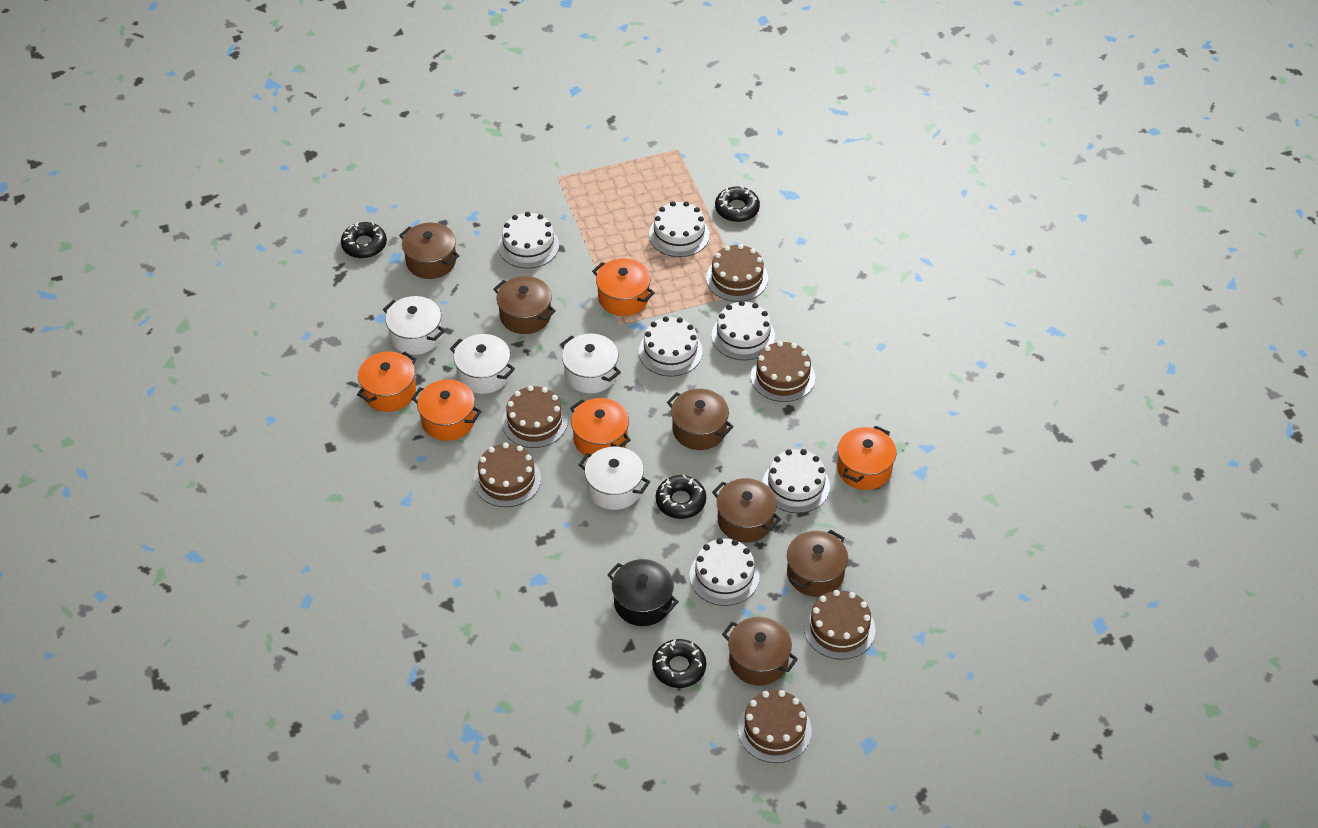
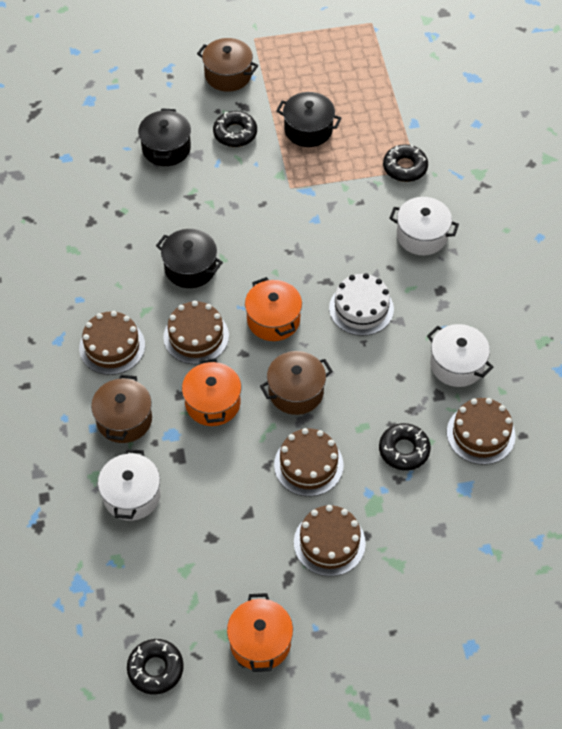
black pot: [607,559,679,626] = 1 -> [138,108,191,166] [156,229,223,288] [276,92,342,147] = 3
brown cake: [474,442,541,507] [502,386,568,448] [706,244,768,302] [738,690,812,763] [751,341,815,402] [804,590,875,659] = 6 -> [79,311,145,375] [163,301,229,364] [274,428,344,496] [294,505,366,576] [447,398,515,465] = 5
brown pot: [399,223,460,279] [493,276,556,334] [667,389,734,450] [712,478,781,543] [722,617,798,686] [787,530,848,597] = 6 -> [91,375,152,443] [197,38,258,92] [260,351,333,415] = 3
orange pot: [357,351,417,412] [412,379,482,441] [570,398,630,458] [592,258,655,316] [837,425,896,490] = 5 -> [182,358,241,426] [227,593,293,672] [245,277,302,341] = 3
white cake: [498,212,559,269] [639,316,703,376] [649,201,710,257] [689,538,759,606] [712,301,775,360] [763,449,830,513] = 6 -> [329,273,394,336] = 1
white pot: [383,296,445,355] [450,334,515,394] [560,334,621,393] [579,446,650,510] = 4 -> [98,449,161,521] [389,197,459,255] [427,324,493,387] = 3

